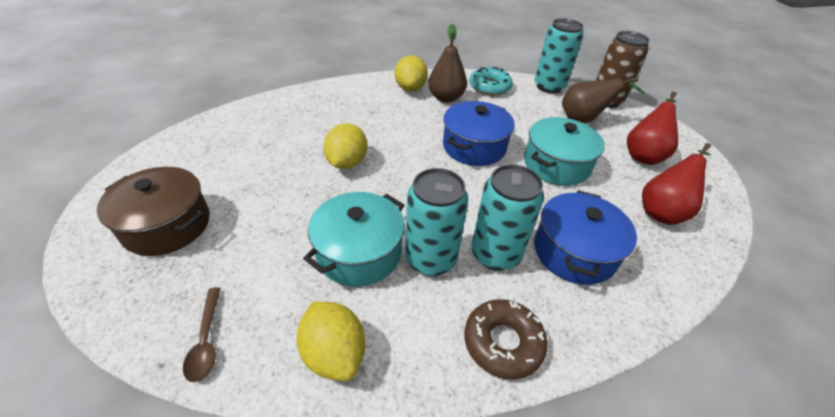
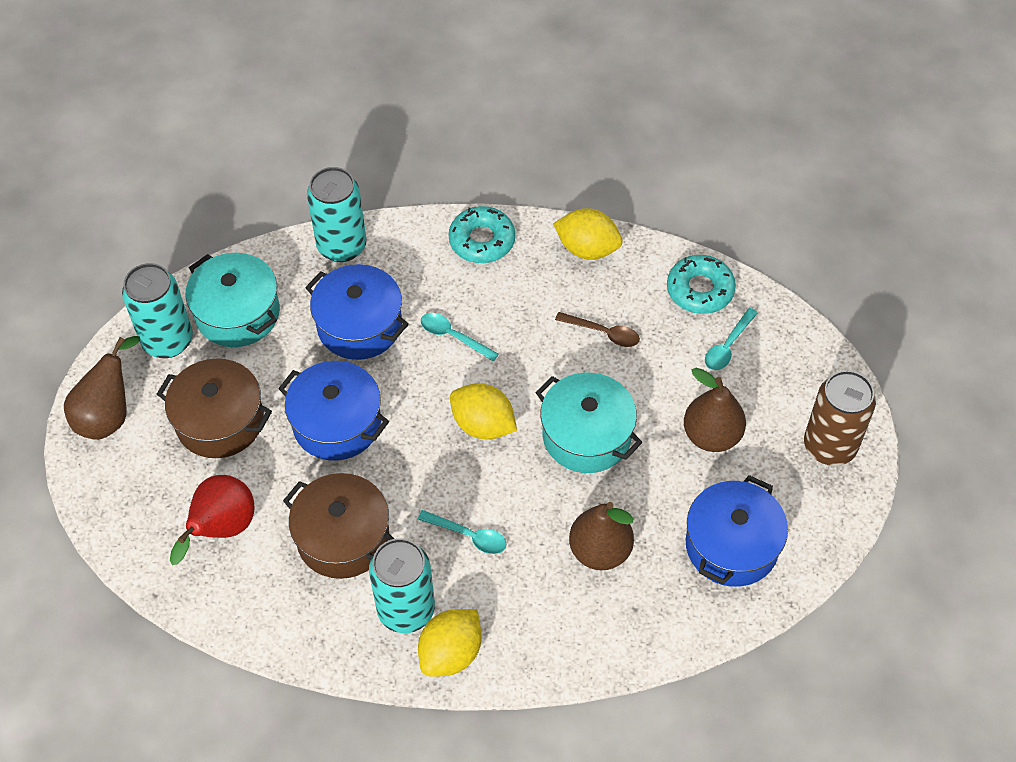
blue pot: [443,101,515,166] [534,190,637,285] = 2 -> [278,361,389,461] [305,264,409,360] [686,475,788,587] = 3
brown donut: [464,299,548,380] = 1 -> none = 0
brown pear: [428,24,467,103] [562,77,645,123] = 2 -> [64,336,141,440] [569,502,634,570] [684,368,746,452] = 3
brown pot: [97,167,210,256] = 1 -> [157,359,272,458] [283,473,394,579] = 2
red pear: [627,92,678,165] [642,143,711,225] = 2 -> [170,475,255,565] = 1
turquoise donut: [469,67,513,96] = 1 -> [449,206,515,263] [667,255,736,314] = 2
turquoise spoon: none = 0 -> [418,510,507,554] [421,313,499,361] [705,308,758,370] = 3

